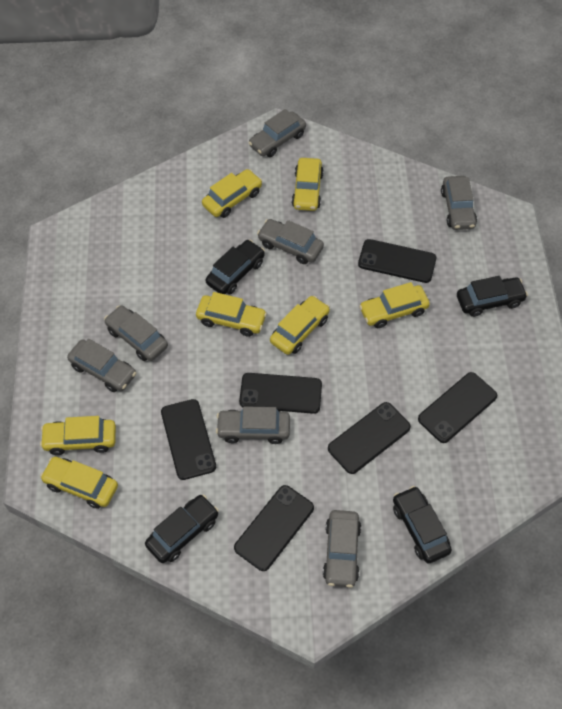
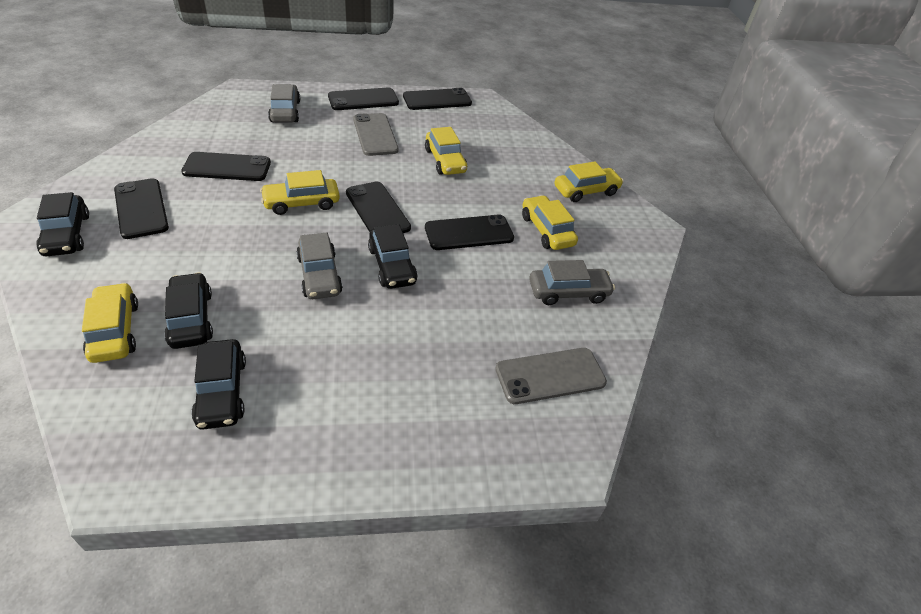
grey car: [67,339,136,392] [104,305,168,361] [216,406,290,444] [248,109,306,157] [257,219,324,264] [323,510,361,588] [441,176,477,230] = 7 -> [268,84,300,123] [296,233,343,299] [529,260,615,305] = 3
grey phone: none = 0 -> [353,113,399,156] [495,348,607,404] = 2
yellow car: [40,416,116,455] [40,457,118,509] [196,292,267,337] [202,169,262,218] [270,295,330,355] [292,158,324,211] [359,282,430,328] = 7 -> [82,283,138,363] [260,170,340,215] [425,127,467,175] [522,195,578,250] [555,162,624,202] = 5

